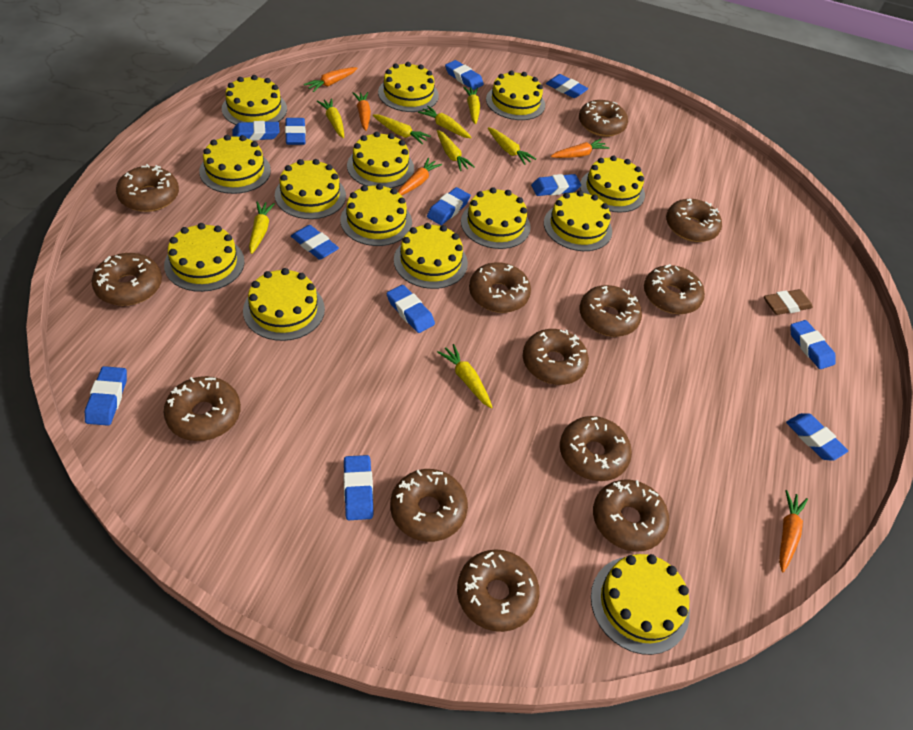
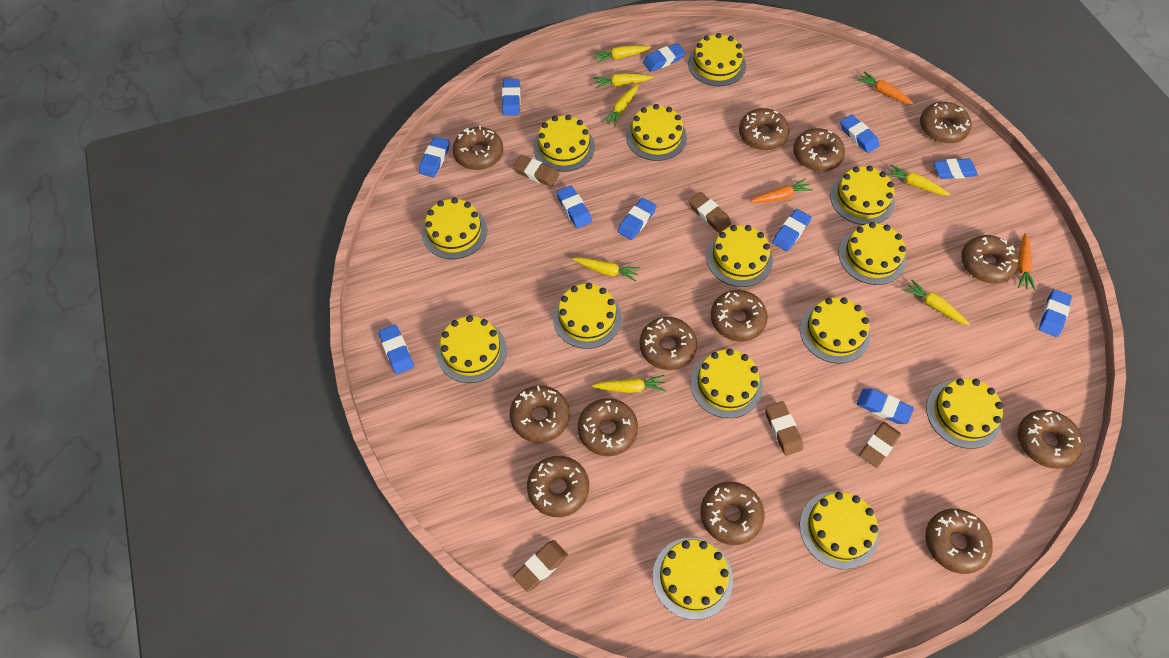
blue eraser: [85,366,127,426] [232,121,280,141] [285,118,306,145] [291,225,339,260] [343,455,373,520] [387,285,435,333] [427,187,471,225] [445,60,484,90] [531,174,581,196] [546,74,588,98] [786,413,848,461] [790,320,836,369] = 12 -> [378,324,414,374] [419,136,450,177] [502,79,521,116] [556,186,592,228] [617,198,657,240] [643,43,685,72] [772,209,812,251] [840,115,879,153] [857,388,914,424] [933,159,978,179] [1039,289,1072,337] = 11
brown eraser: [764,289,813,315] = 1 -> [513,155,559,187] [513,540,568,592] [689,192,731,233] [765,401,803,456] [859,422,901,468] = 5
orange carrot: [304,67,357,92] [353,92,371,131] [398,158,442,195] [551,139,609,158] [779,490,808,572] = 5 -> [750,178,813,203] [857,71,914,105] [1018,233,1036,291] = 3
yellow carrot: [249,201,275,254] [317,98,344,138] [373,114,431,144] [418,106,472,138] [437,130,475,171] [437,344,493,408] [463,87,480,124] [488,127,536,165] = 8 -> [572,257,640,282] [592,375,666,393] [593,46,651,63] [593,73,653,89] [602,84,638,127] [886,164,950,195] [903,280,969,325] = 7

